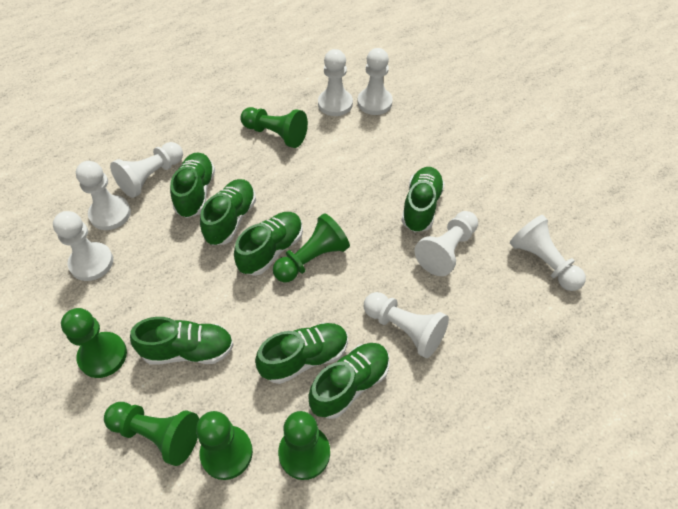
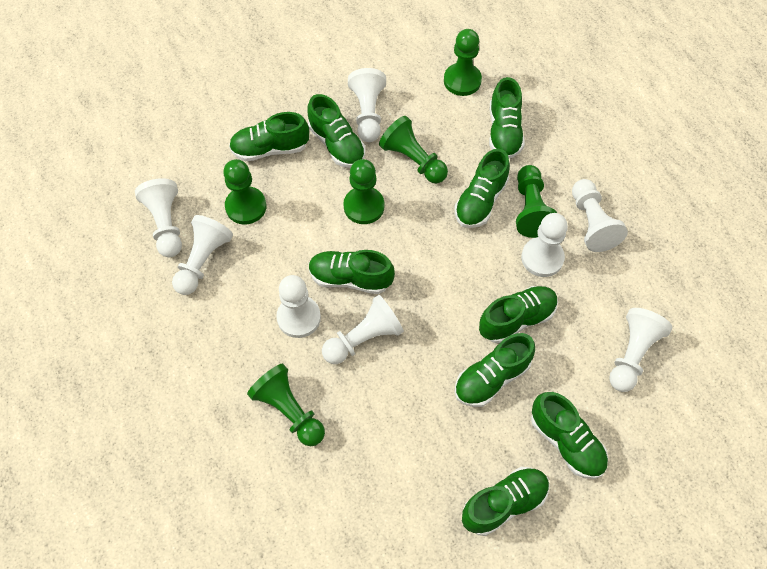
green shoe: [130,317,234,365] [170,152,215,218] [200,179,256,245] [234,212,303,276] [255,323,348,384] [308,343,389,419] [402,167,445,232] = 7 -> [229,112,309,161] [307,94,365,168] [309,250,395,294] [455,149,510,228] [455,333,535,407] [462,467,550,536] [479,286,558,343] [489,77,525,158] [531,392,608,479] = 9

